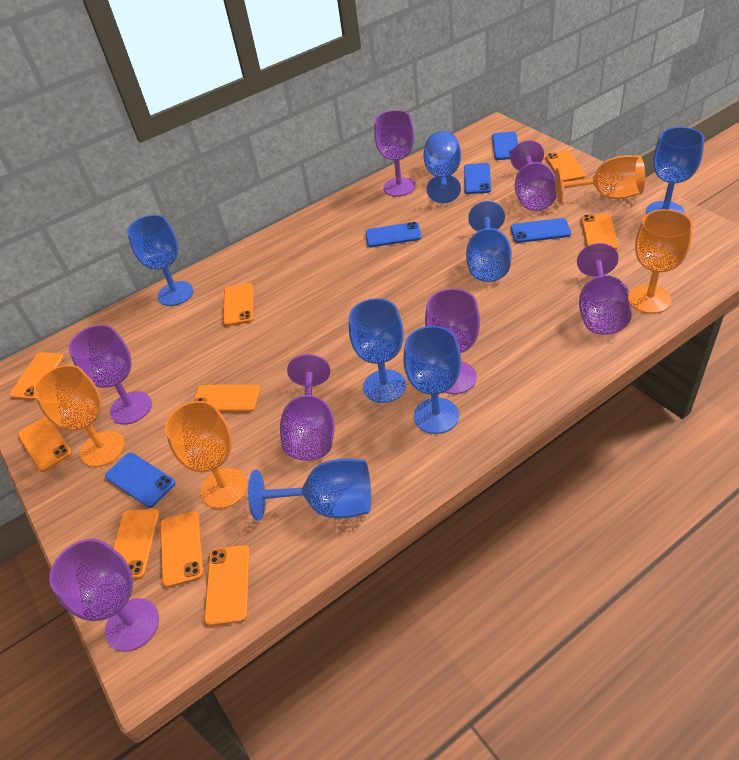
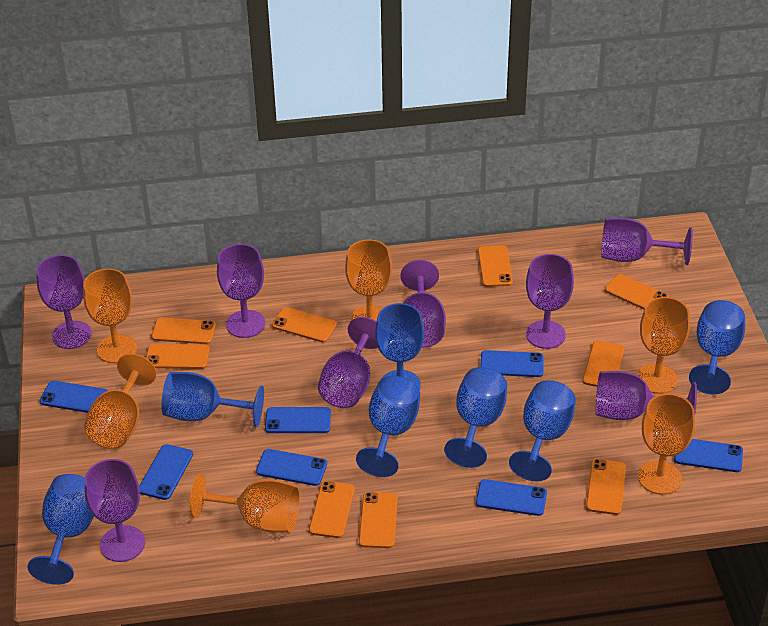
blue phone: [105,453,175,508] [366,222,421,247] [464,163,491,194] [492,132,518,160] [511,218,571,243] = 5 -> [40,381,108,413] [139,444,193,500] [256,449,327,486] [265,407,331,433] [476,479,547,516] [480,350,544,377] [674,439,743,472] = 7
orange goblet: [33,365,125,467] [165,401,248,509] [555,155,645,204] [630,209,693,314] = 4 -> [83,268,137,363] [84,354,157,449] [190,474,300,533] [345,239,392,321] [637,297,690,394] [638,393,695,495] = 6
purple goblet: [49,539,159,652] [69,325,152,425] [280,354,335,461] [374,110,416,197] [425,288,480,394] [510,140,558,211] [577,243,632,335] = 7 -> [36,255,92,349] [85,459,145,562] [217,244,265,338] [318,317,378,408] [401,260,446,348] [526,254,574,349] [595,371,697,420] [601,218,693,265] = 8

